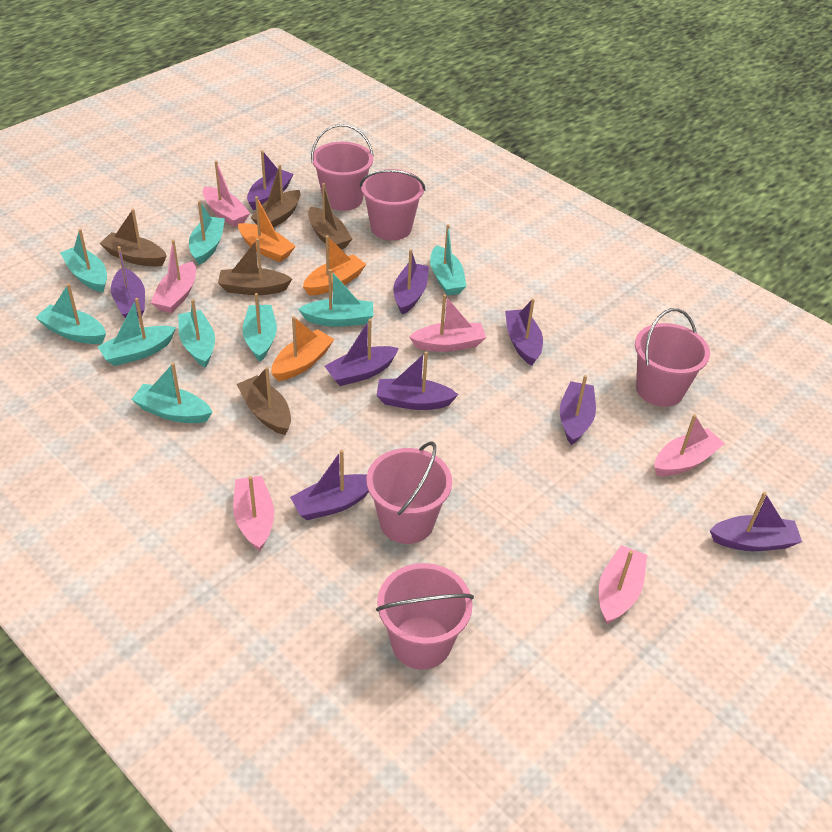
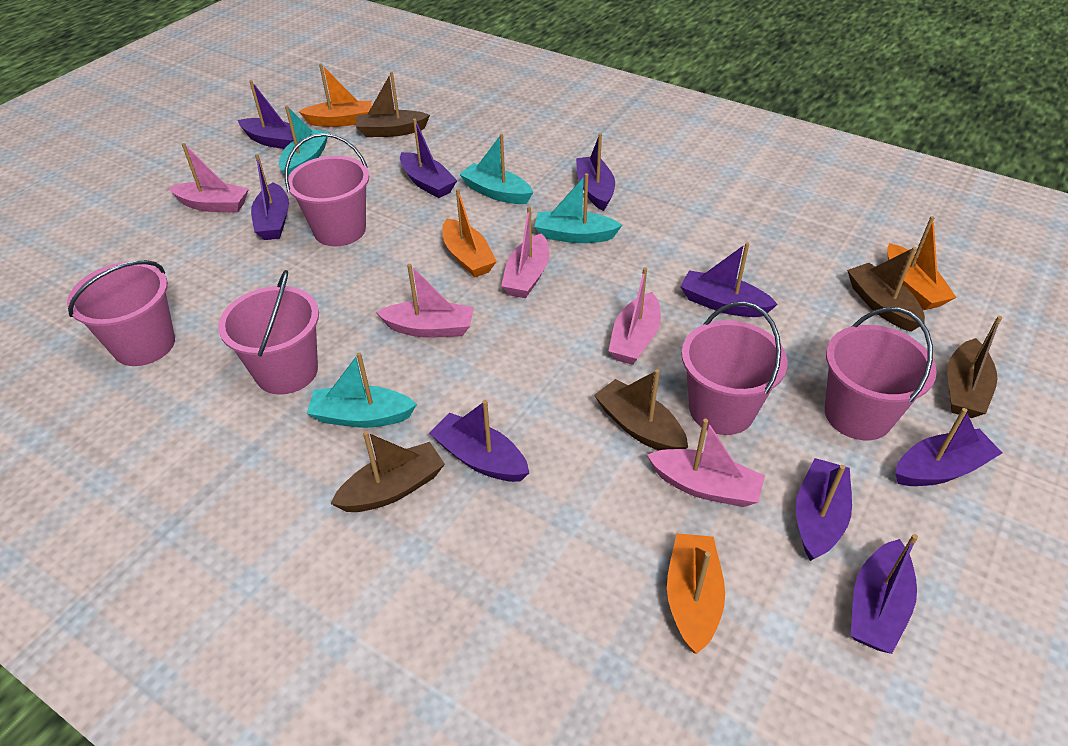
orange boat: [238,196,296,262] [271,316,334,381] [303,235,366,296] = 3 -> [298,63,372,127] [442,189,497,278] [667,533,725,654] [887,216,957,310] = 4
pink boat: [150,240,196,313] [203,161,250,227] [233,476,274,551] [409,294,486,352] [599,545,647,624] [654,414,725,476] = 6 -> [168,143,249,213] [376,264,474,338] [501,206,549,298] [609,267,661,365] [647,419,765,507] = 5
turquoise boat: [35,283,106,344] [60,229,107,292] [97,298,176,366] [131,363,212,423] [178,299,215,368] [189,201,225,265] [243,293,277,362] [298,269,374,327] [430,224,467,296] = 9 -> [279,106,329,176] [307,352,417,428] [459,134,533,204] [535,173,622,243] = 4

